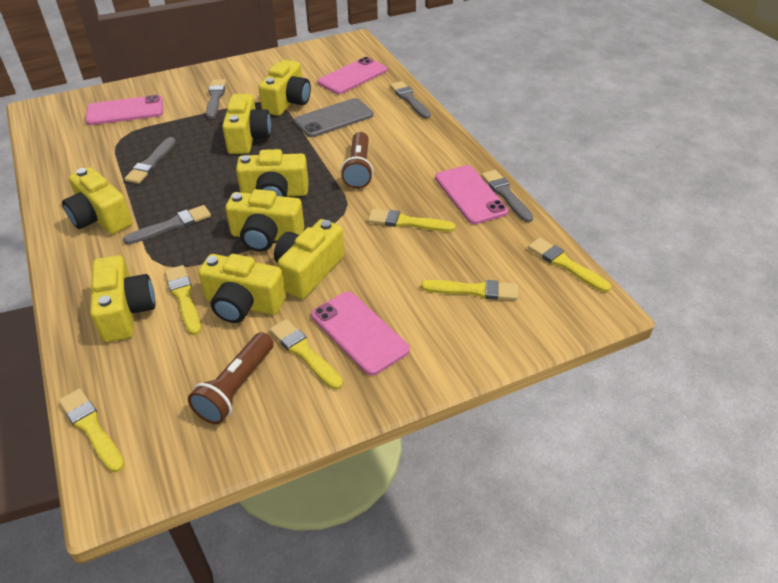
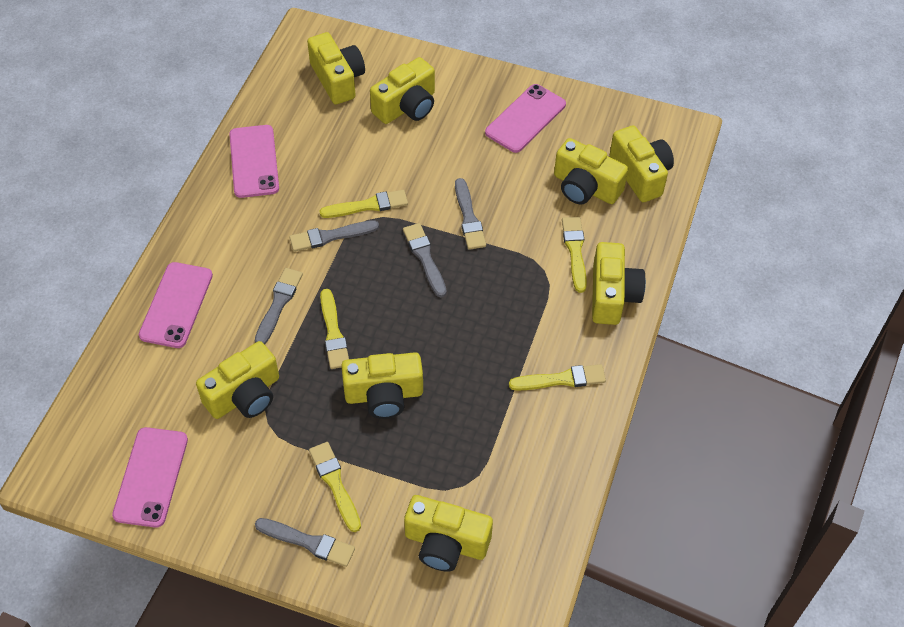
brown flashlight: [188,332,274,424] [341,132,373,189] = 2 -> none = 0
grey phone: [294,98,374,137] = 1 -> none = 0
yellow brush: [59,388,125,472] [165,265,201,335] [270,319,343,390] [368,209,456,232] [421,280,518,300] [528,238,611,292] = 6 -> [309,442,361,532] [319,190,408,218] [320,289,349,369] [509,364,606,391] [562,217,587,293] = 5

